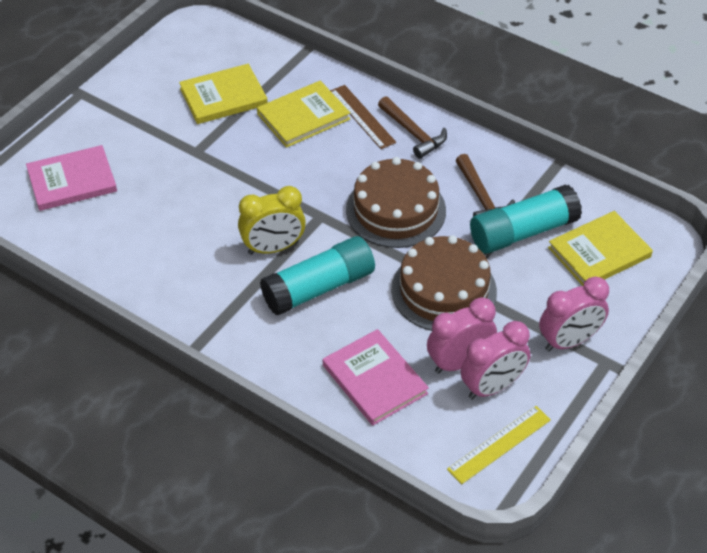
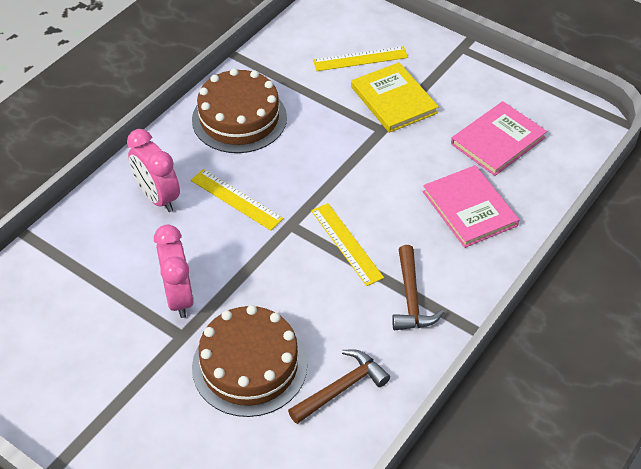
brown ruler: [330,85,396,149] = 1 -> none = 0
pink clock: [427,297,497,374] [461,321,531,399] [539,276,609,351] = 3 -> [127,129,180,212] [154,225,194,318] = 2
turquoise glue stick: [260,236,375,315] [470,184,582,254] = 2 -> none = 0
yellow book: [179,64,268,124] [257,81,350,148] [548,211,653,286] = 3 -> [351,62,439,133] = 1
yellow clock: [238,186,306,255] = 1 -> none = 0
yellow ruler: [447,406,551,484] = 1 -> [191,169,283,230] [311,203,384,286] [313,46,408,71] = 3

